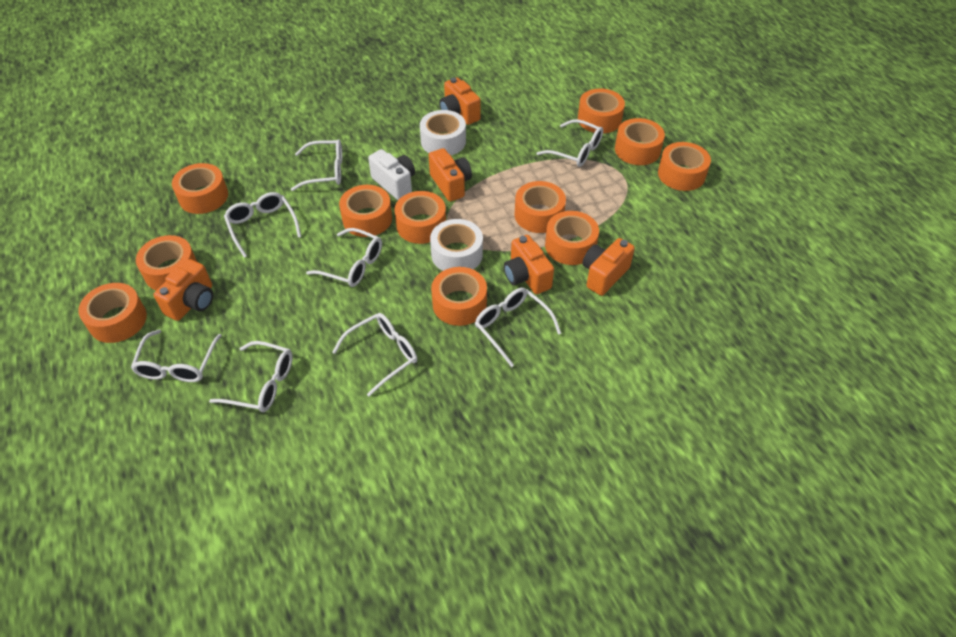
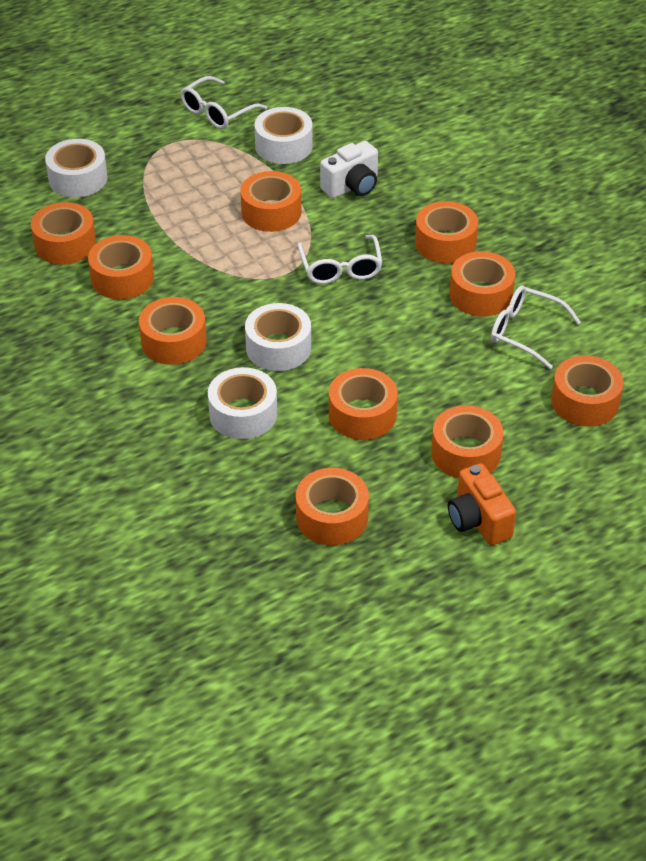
orange camera: [153,259,213,321] [429,148,472,202] [439,77,481,125] [504,235,554,294] [582,238,635,296] = 5 -> [448,463,516,545] = 1
orange tape: [78,283,147,343] [136,235,197,290] [172,163,228,214] [339,185,392,237] [394,191,446,244] [431,267,487,326] [515,181,566,233] [545,211,599,265] [578,89,625,134] [615,118,665,165] [658,142,711,191] = 11 -> [31,202,96,265] [88,235,154,299] [139,297,206,365] [240,171,301,232] [296,468,369,545] [329,368,398,440] [415,201,478,263] [431,405,504,478] [449,251,515,316] [551,355,623,426] = 10
white glasses: [131,330,222,382] [209,341,293,412] [224,192,301,258] [291,139,342,191] [306,228,382,287] [333,313,417,397] [475,287,561,367] [536,119,603,167] = 8 -> [181,76,267,129] [298,235,383,284] [491,285,581,369] = 3
white tape: [420,110,466,155] [430,219,483,271] = 2 -> [45,139,108,197] [208,367,277,439] [245,303,311,371] [254,107,313,164] = 4

